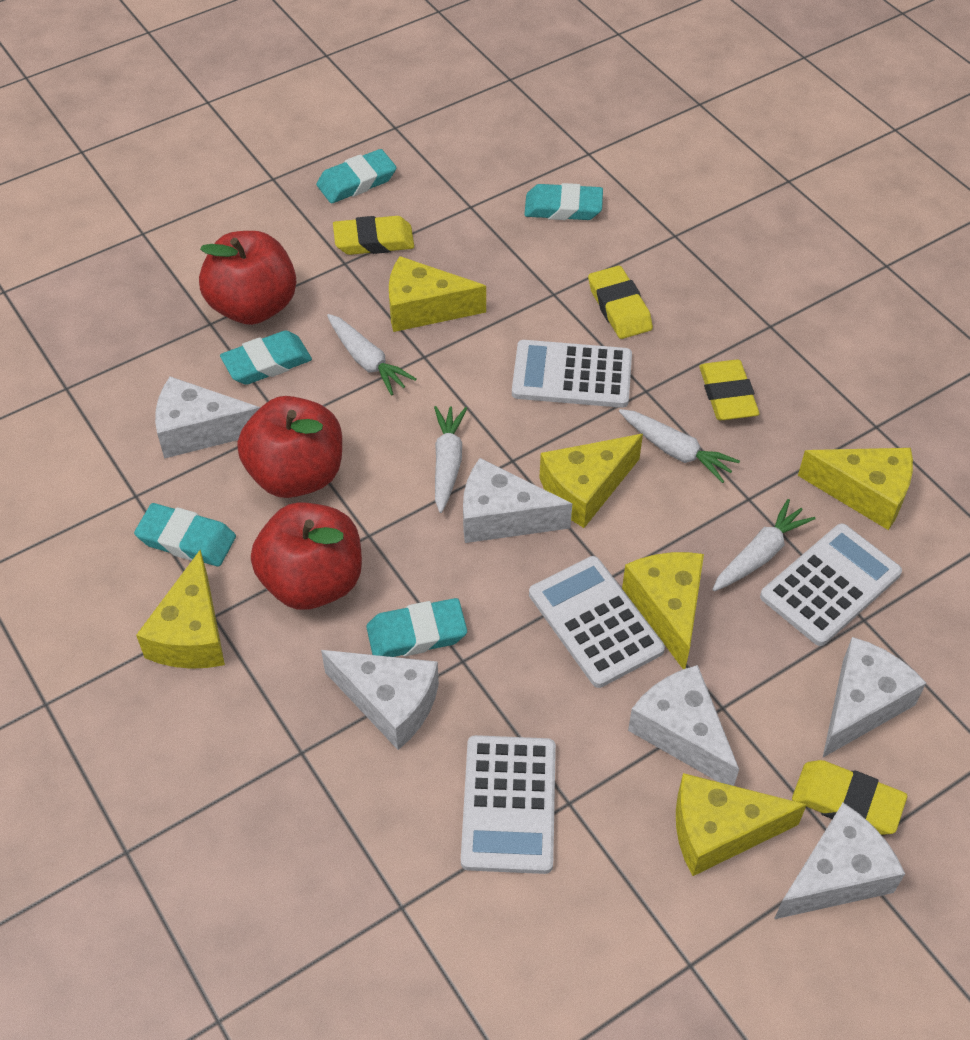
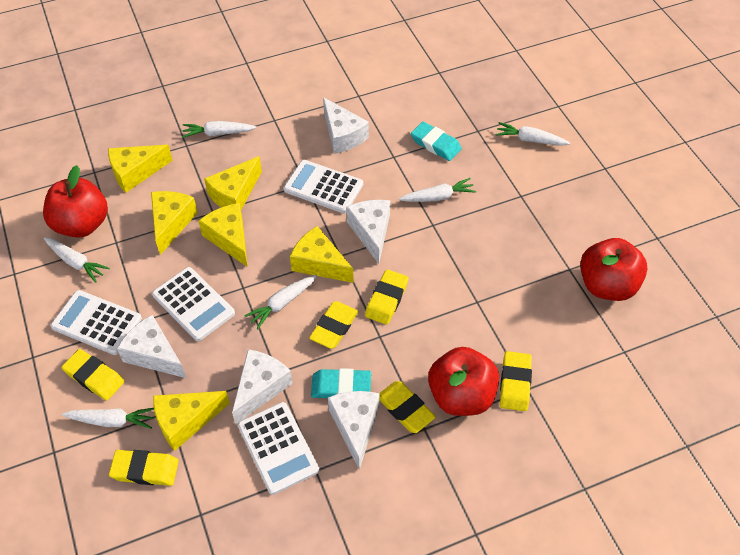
turquoise eraser: [134,503,236,566] [220,330,312,385] [316,149,397,203] [366,598,467,657] [524,183,603,220] = 5 -> [311,368,371,398] [411,122,462,161] = 2
white carrot: [327,314,416,396] [434,406,467,513] [619,409,740,483] [712,499,815,591] = 4 -> [44,237,110,283] [62,408,154,429] [182,121,256,138] [244,275,317,329] [399,178,476,202] [496,122,570,146] = 6
white cheese: [155,376,260,459] [321,650,439,750] [463,458,572,543] [628,665,739,786] [774,803,905,919] [823,637,926,757] = 6 -> [117,315,186,378] [232,349,293,425] [323,97,369,154] [328,391,380,470] [346,200,390,264] = 5
yellow eraser: [333,216,414,255] [588,266,653,339] [699,359,759,420] [792,760,907,835] = 4 -> [61,349,124,401] [109,450,179,486] [309,301,358,349] [365,269,409,325] [379,381,436,433] [500,351,532,411] = 6

